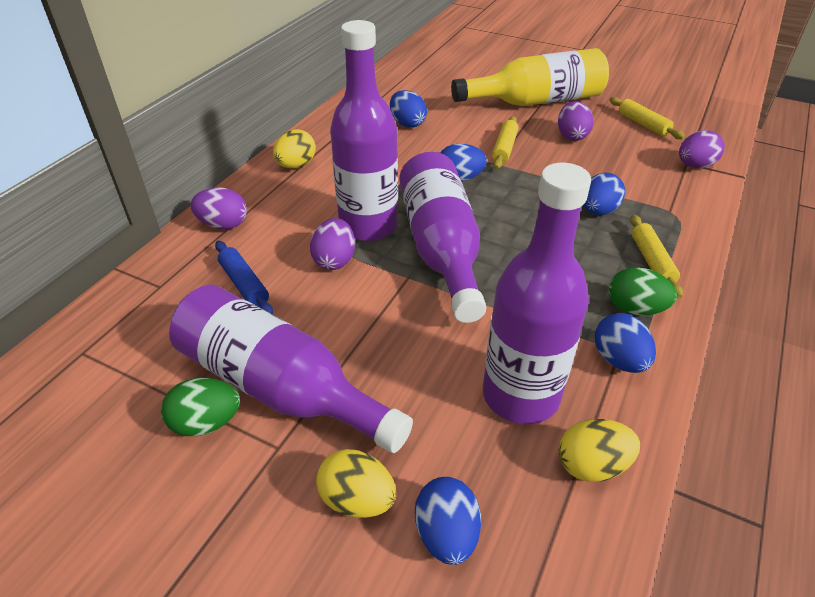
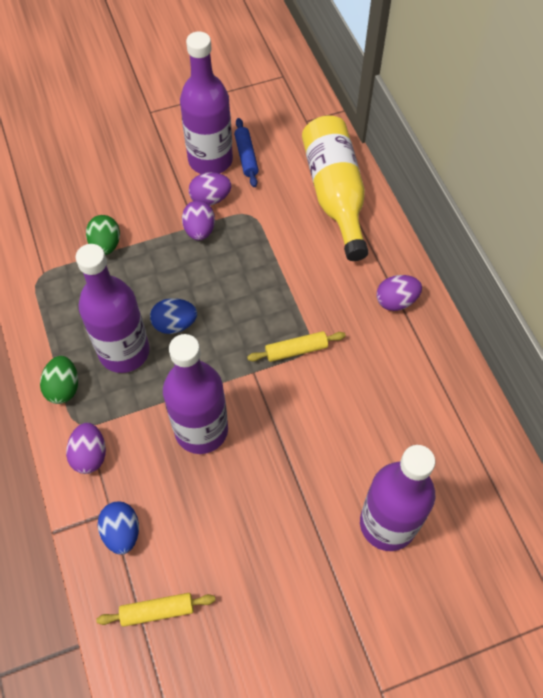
blue egg: [390,90,427,128] [415,477,481,565] [440,143,487,182] [583,172,625,215] [595,313,656,373] = 5 -> [98,502,139,555] [150,298,197,334] = 2
yellow egg: [273,129,316,168] [316,449,396,518] [558,419,640,482] = 3 -> none = 0
yellow rolling pin: [492,116,519,169] [610,97,685,139] [630,215,683,298] = 3 -> [96,593,216,627] [247,331,346,362] = 2

